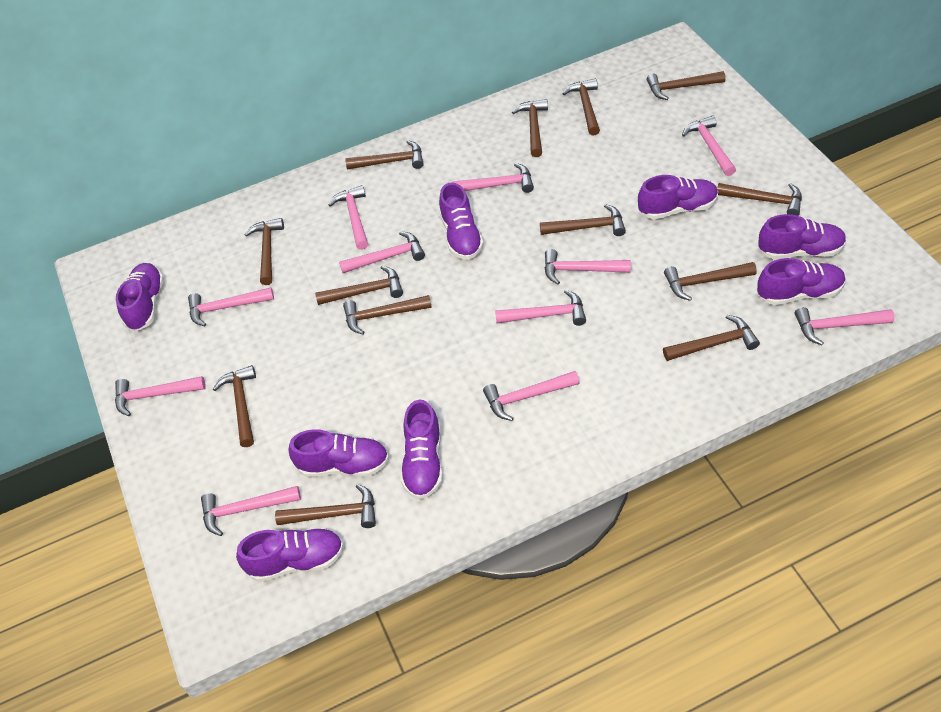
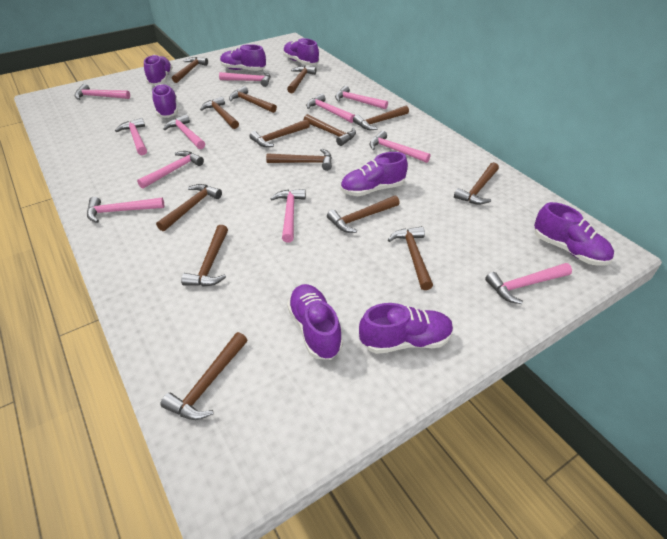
brown hammer: [213,365,256,447] [244,218,284,285] [275,484,376,528] [315,266,403,305] [343,295,432,335] [345,140,424,170] [512,99,548,157] [540,204,626,236] [562,79,600,136] [647,71,725,100] [663,315,760,361] [664,262,757,301] [717,183,802,216] = 13 -> [156,184,222,231] [160,332,247,420] [172,57,208,83] [181,225,228,286] [200,96,239,129] [229,86,277,113] [250,119,310,147] [266,149,332,171] [287,66,317,93] [304,114,356,146] [327,195,400,233] [353,106,409,130] [388,226,433,290] [454,162,499,205] = 14

